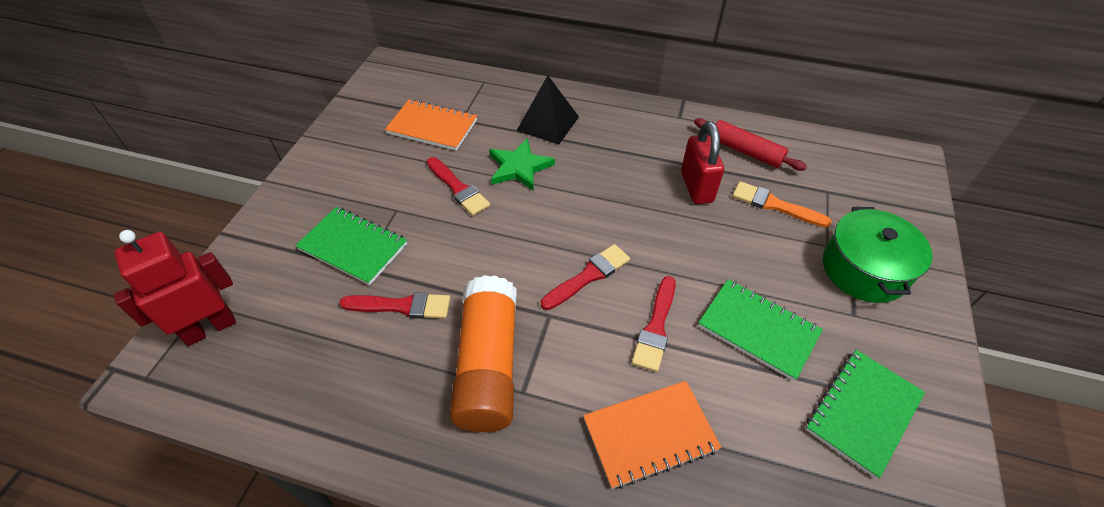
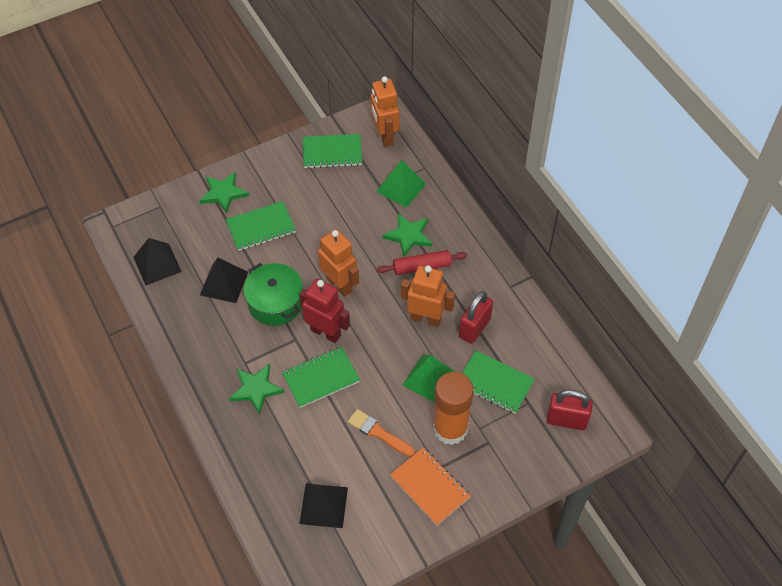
black pyramid: [516,75,579,145] = 1 -> [133,238,182,286] [200,258,248,303] [299,483,348,528] = 3
green notebook: [295,207,407,285] [698,279,823,381] [805,350,925,479] = 3 -> [226,201,296,251] [282,347,360,408] [303,134,362,169] [462,351,535,414] = 4
green pyramid: none = 0 -> [376,160,426,208] [403,355,455,403] = 2
green star: [489,138,555,191] = 1 -> [199,172,249,214] [229,363,285,415] [383,213,432,257] = 3
orange notebook: [385,99,477,151] [583,381,721,489] = 2 -> [390,447,471,526] = 1
orange robot: none = 0 -> [318,229,359,297] [371,76,399,147] [401,265,455,327] = 3
red brush: [339,292,450,319] [427,157,490,216] [541,244,630,310] [632,276,676,372] = 4 -> none = 0
red padlock: [681,121,724,204] = 1 -> [459,291,493,344] [547,389,593,430] = 2

